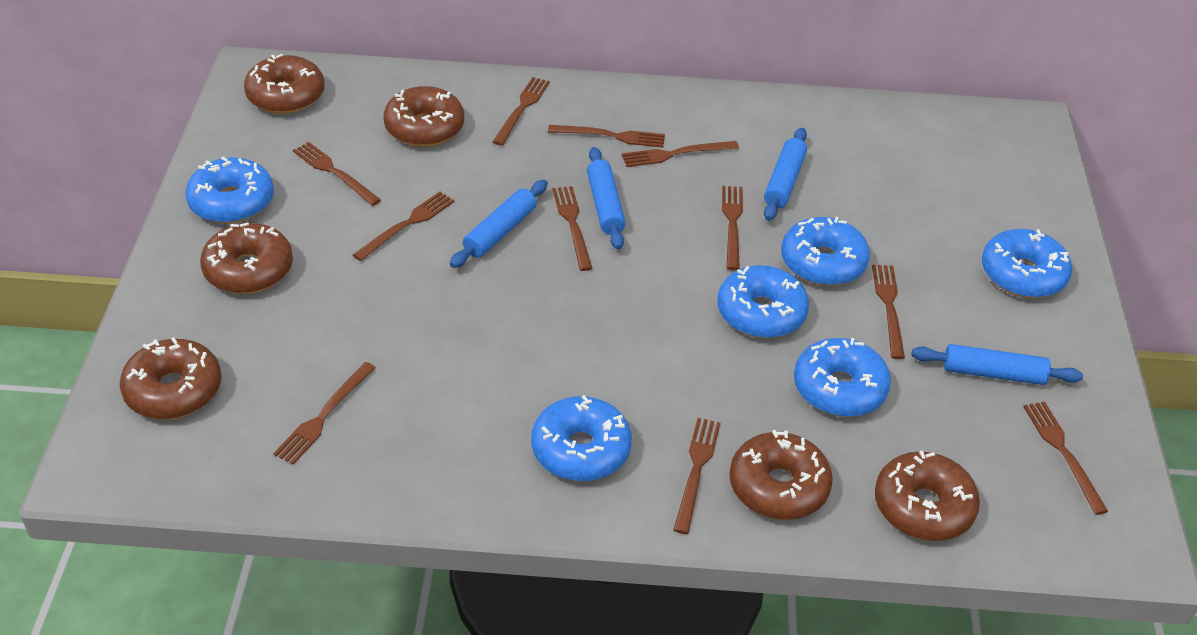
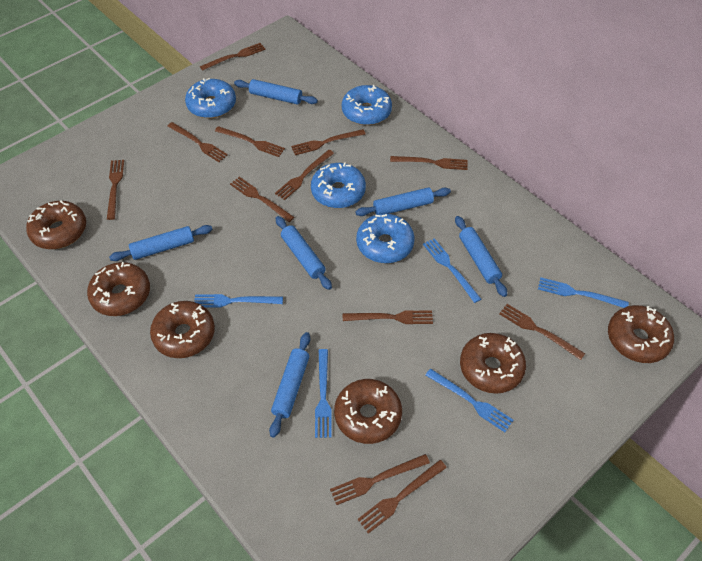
blue donut: [185,157,274,223] [531,395,632,481] [717,265,809,338] [781,217,870,286] [794,338,891,417] [982,229,1072,298] = 6 -> [185,78,236,118] [311,162,366,208] [342,85,392,125] [356,214,415,263] = 4
blue fork: none = 0 -> [194,294,283,308] [315,349,332,438] [423,238,481,303] [426,368,514,432] [538,278,629,308] = 5
blue rolling pin: [450,180,548,268] [587,147,626,250] [764,128,807,221] [911,344,1083,385] = 4 -> [109,225,213,261] [234,79,318,105] [269,332,310,438] [276,216,332,290] [356,187,451,216] [455,216,507,297] = 6
brown fork: [273,362,376,464] [293,142,381,206] [353,192,455,261] [493,77,550,146] [548,125,665,147] [552,186,593,271] [622,141,739,167] [673,418,721,534] [722,186,743,270] [872,265,905,359] [1023,401,1108,515] = 11 -> [107,160,124,220] [167,122,228,162] [200,43,266,71] [215,126,285,157] [230,177,294,222] [275,150,334,200] [291,129,366,155] [330,454,430,505] [343,311,433,324] [357,460,447,534] [390,156,468,170] [499,304,585,360] = 12

